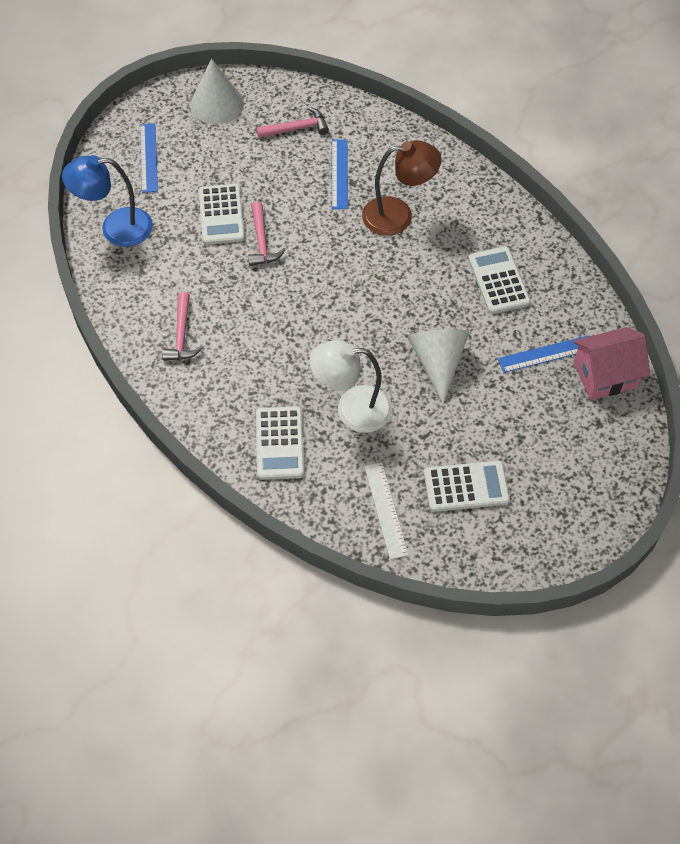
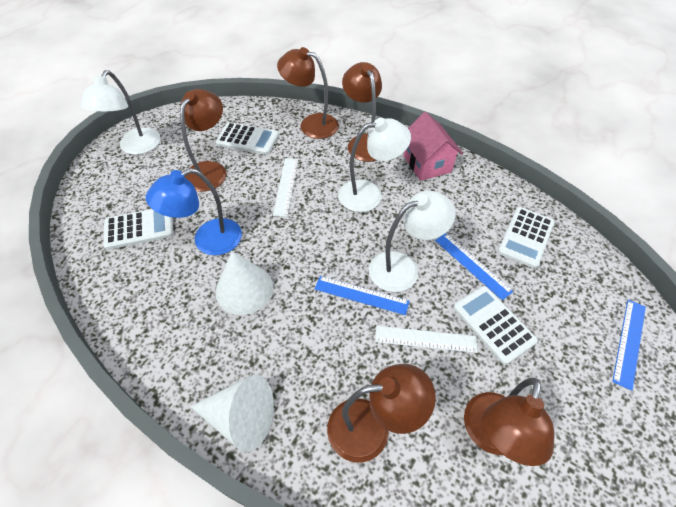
brown lamp: [362,140,441,236] = 1 -> [180,89,226,192] [277,47,339,139] [327,364,436,463] [342,62,382,162] [464,378,554,466] = 5
pink hammer: [162,292,203,361] [248,202,285,266] [256,107,329,138] = 3 -> none = 0
white lamp: [309,340,393,433] = 1 -> [81,70,160,155] [338,118,411,212] [369,191,456,292] = 3
white ruler: [364,462,408,560] = 1 -> [273,158,298,217] [375,326,478,353] = 2

